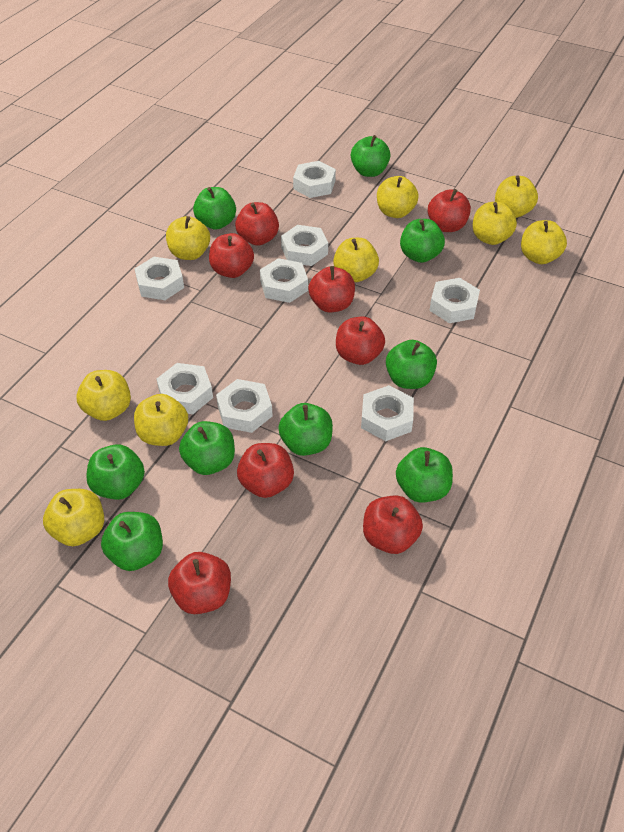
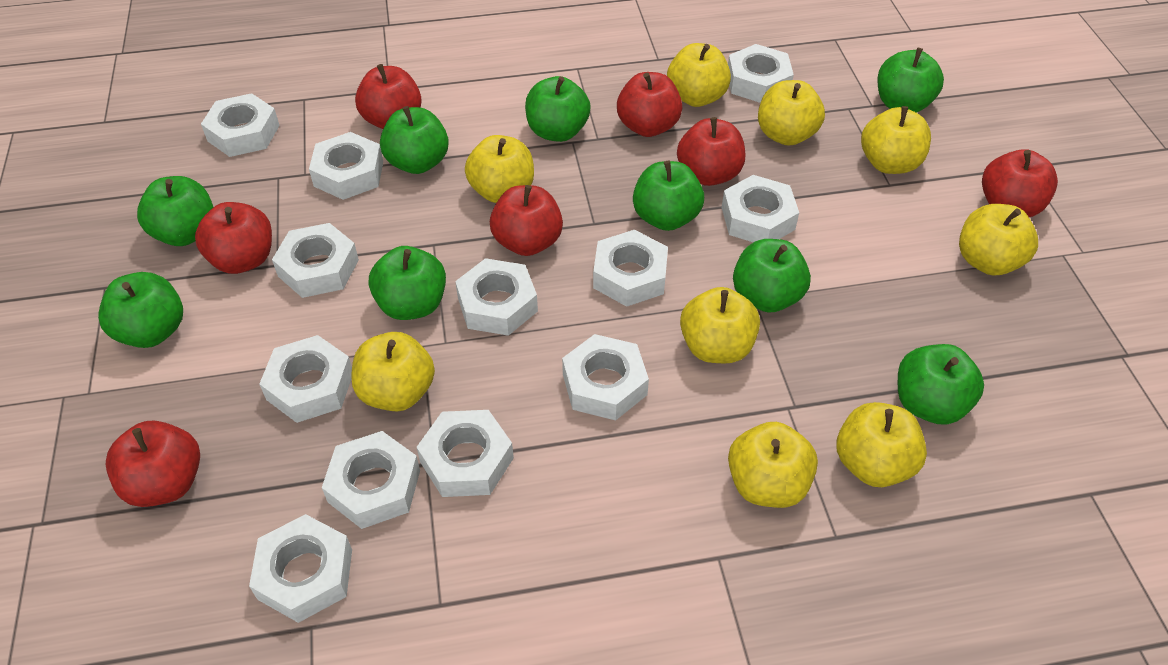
red apple: [168,552,231,614] [209,233,254,278] [235,202,279,246] [237,443,294,498] [308,266,355,313] [336,316,385,365] [363,496,423,554] [428,189,471,232] = 8 -> [106,421,200,507] [195,202,272,274] [355,64,422,129] [490,185,563,256] [617,72,682,137] [677,117,745,186] [982,149,1058,217] = 7
white nut: [134,257,184,300] [157,363,213,414] [216,379,273,433] [260,258,308,303] [281,225,328,266] [293,161,336,198] [361,385,414,441] [429,278,480,323] = 8 -> [201,93,280,157] [249,514,352,623] [259,335,352,423] [272,223,359,298] [309,132,383,200] [322,431,420,529] [417,410,514,497] [455,258,538,336] [562,334,649,420] [593,230,668,307] [722,175,799,242] [728,44,794,103] = 12

